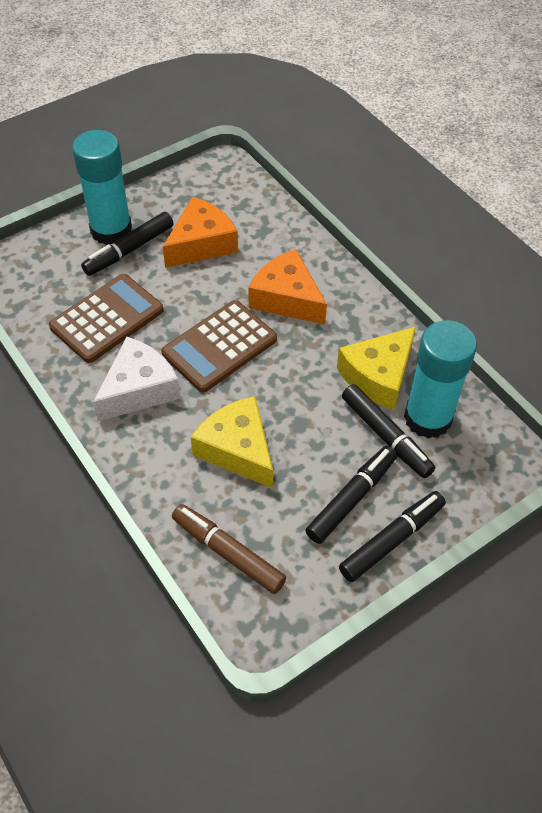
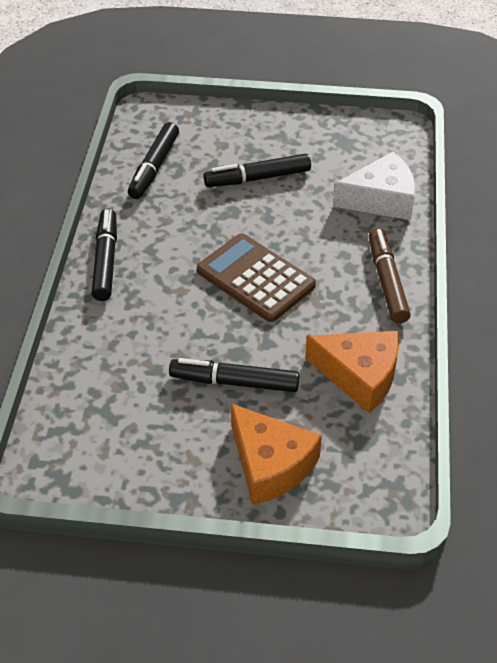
brown calculator: [49,274,164,363] [161,300,277,392] = 2 -> [197,233,316,322] = 1
turquoise glue stick: [72,130,132,245] [404,320,477,439] = 2 -> none = 0
yellow cheese: [191,396,273,488] [337,327,416,410] = 2 -> none = 0

